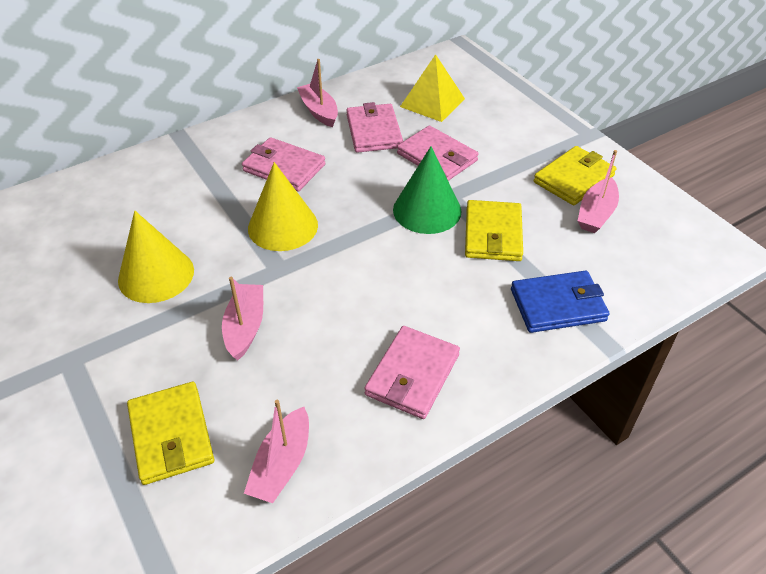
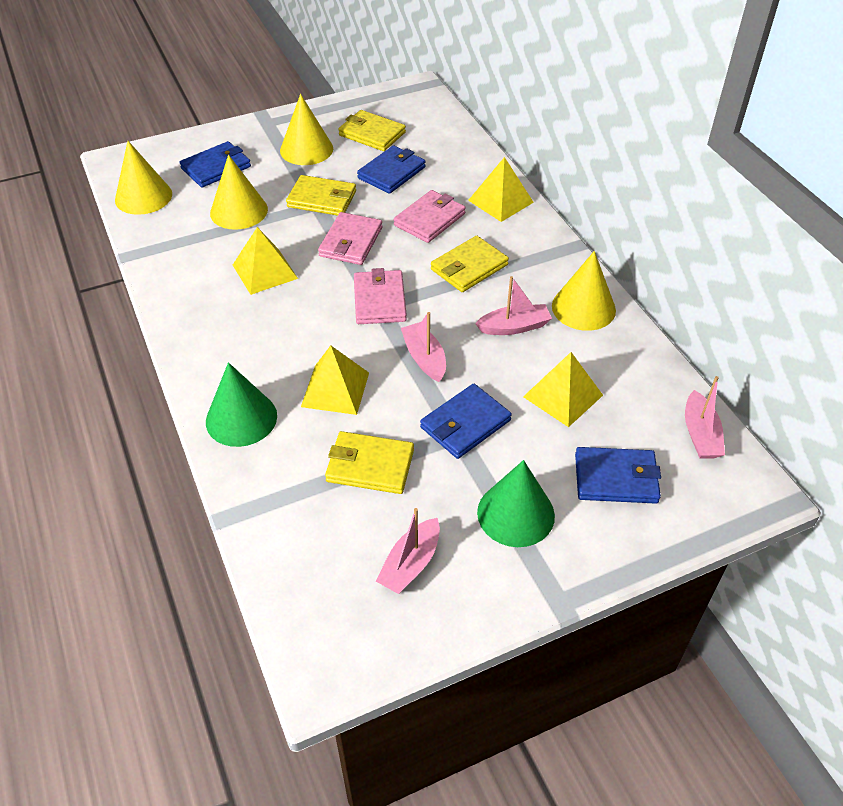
blue wallet: [511,271,610,333] = 1 -> [180,141,251,187] [357,146,426,194] [420,384,512,459] [575,447,661,504] = 4
green cone: [393,146,461,234] = 1 -> [206,362,277,447] [477,460,555,547] = 2
pink wallet: [242,137,326,191] [346,102,403,153] [364,326,460,419] [397,126,479,181] = 4 -> [318,212,382,265] [354,268,407,324] [394,190,466,243] = 3
yellow cone: [118,211,194,303] [248,162,318,251] = 2 -> [115,141,172,215] [210,155,268,230] [280,94,333,165] [552,251,616,331] = 4
yellow pyramid: [400,54,465,122] = 1 -> [233,227,298,295] [301,346,369,415] [468,157,534,222] [523,352,603,427] = 4
yellow wallet: [127,382,214,485] [465,200,523,261] [534,146,616,205] = 3 -> [286,175,356,216] [325,431,414,494] [338,110,406,151] [431,236,509,292] = 4

